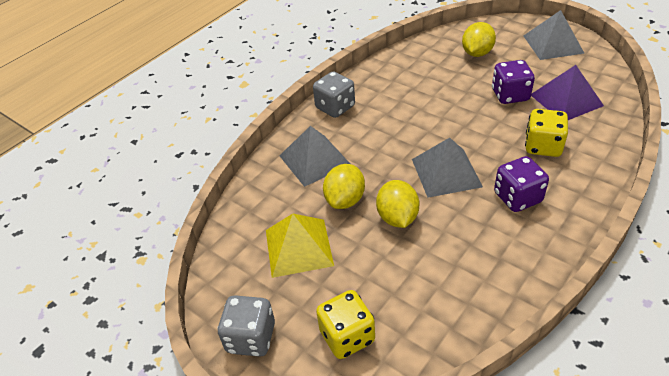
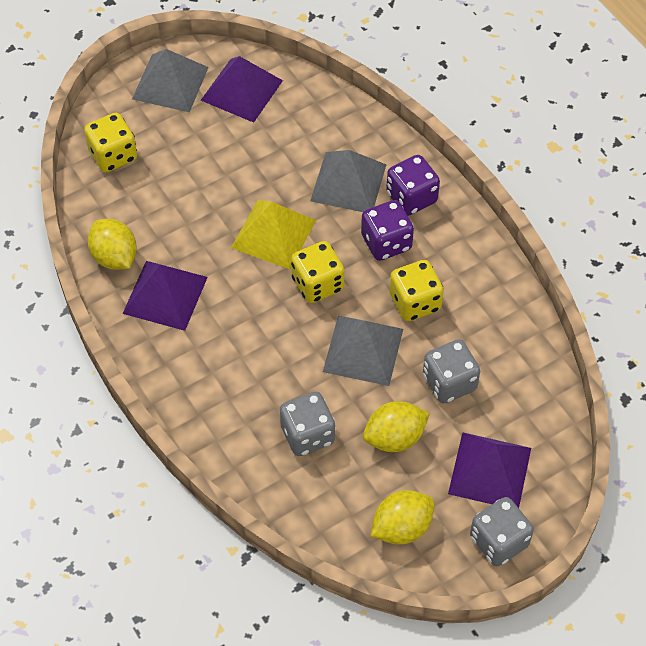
grey dice: [217,295,275,357] [313,71,355,118] = 2 -> [280,392,335,456] [423,339,480,404] [470,497,534,566] = 3
purple pyramid: [531,65,604,120] = 1 -> [122,261,208,331] [201,56,283,123] [448,432,531,508] = 3
yellow dice: [316,290,375,359] [525,109,568,157] = 2 -> [84,113,137,172] [291,241,344,303] [389,260,444,321] = 3

